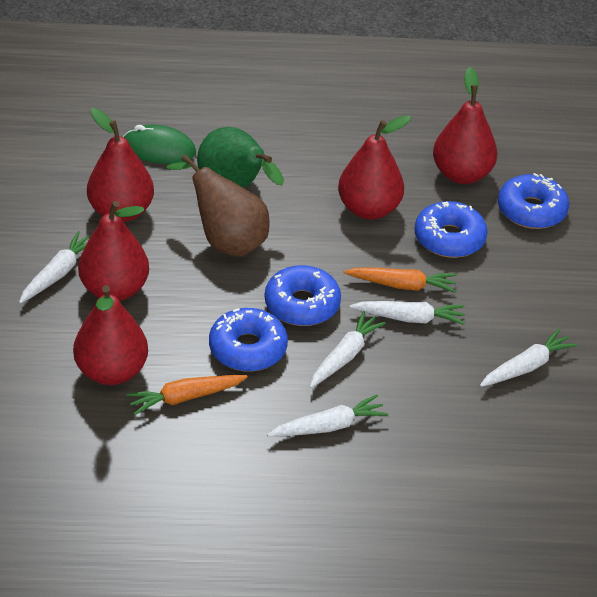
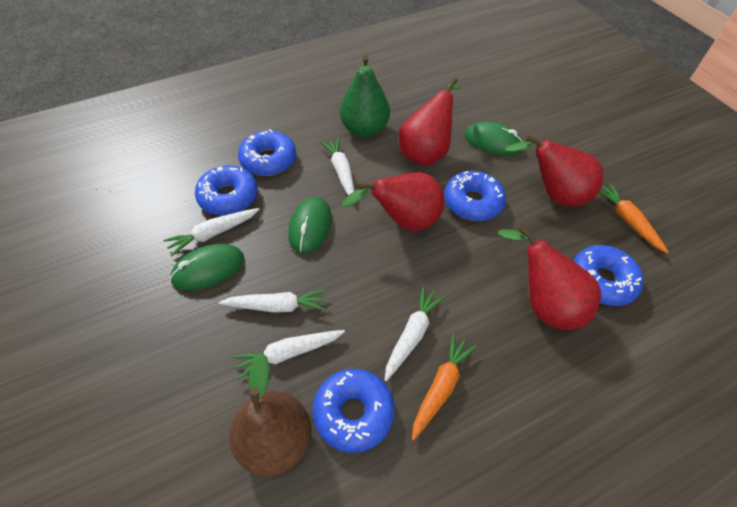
blue donut: [209,308,288,372] [265,265,341,326] [415,201,488,258] [498,173,569,229] = 4 -> [195,165,258,216] [238,129,296,176] [313,369,395,453] [444,171,506,221] [573,245,644,306] = 5
green mouse: [123,124,196,164] = 1 -> [170,244,244,290] [288,197,332,253] [465,122,523,155] = 3
red pear: [73,285,148,385] [78,201,149,301] [87,108,154,222] [338,115,411,219] [433,67,497,184] = 5 -> [342,172,444,231] [399,77,460,166] [498,226,601,330] [505,135,603,206] = 4

